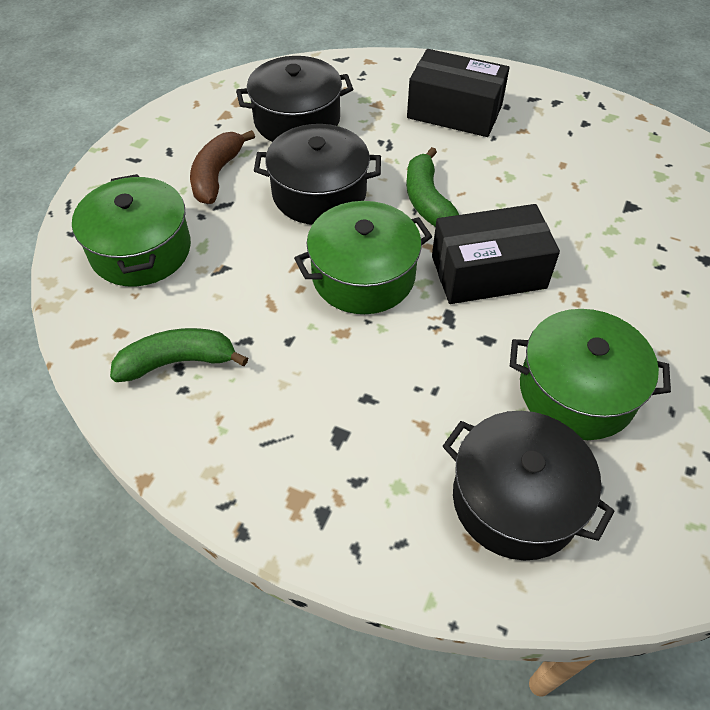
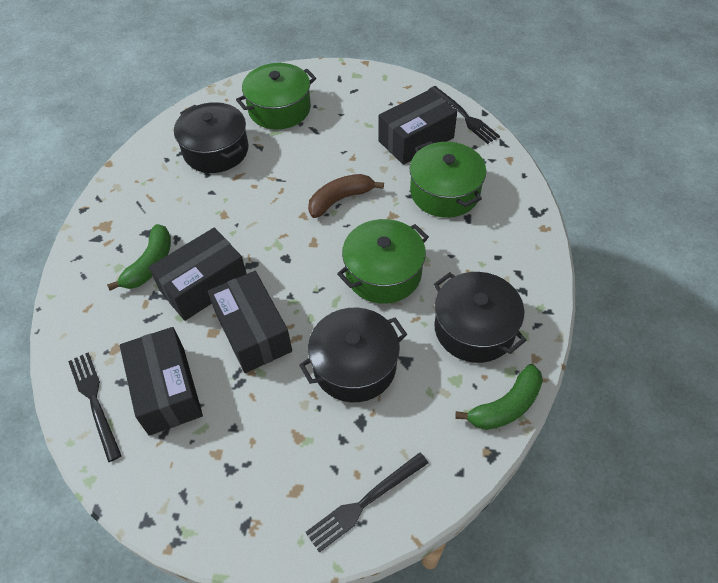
black box: [407,49,509,137] [432,204,560,304] = 2 -> [120,327,203,436] [149,228,247,321] [208,271,292,373] [378,89,457,165] = 4
black fork: none = 0 -> [68,353,122,462] [306,452,428,552] [429,86,500,144] = 3

